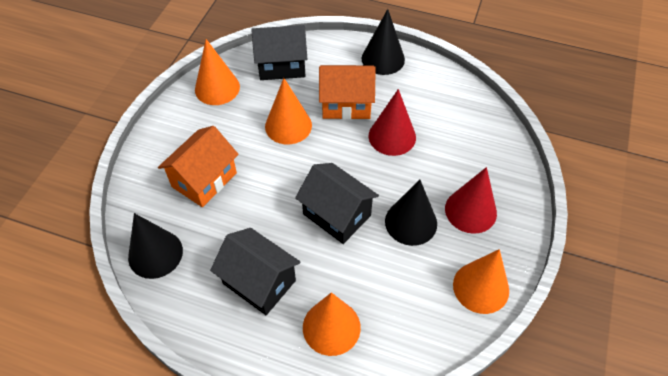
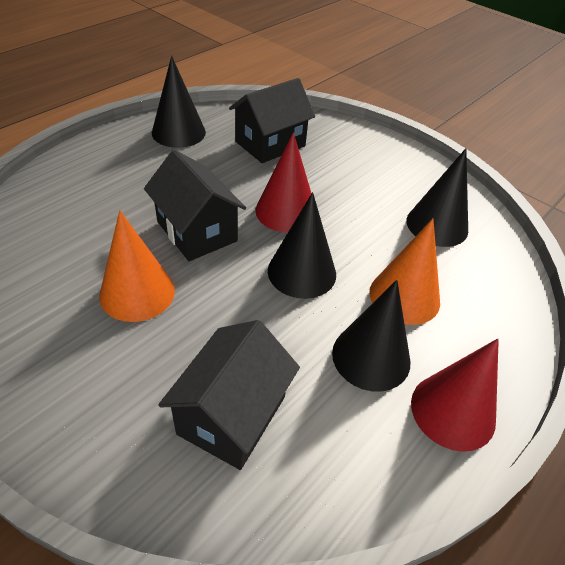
black cone: [128,213,183,279] [362,9,405,75] [385,180,437,246] = 3 -> [152,56,206,148] [268,192,336,299] [332,280,411,392] [407,148,468,247] = 4
orange cone: [195,39,240,105] [265,78,312,144] [303,292,361,356] [453,249,509,314] = 4 -> [99,210,175,322] [369,218,440,325] = 2
orange house: [158,126,239,207] [319,65,376,120] = 2 -> none = 0

